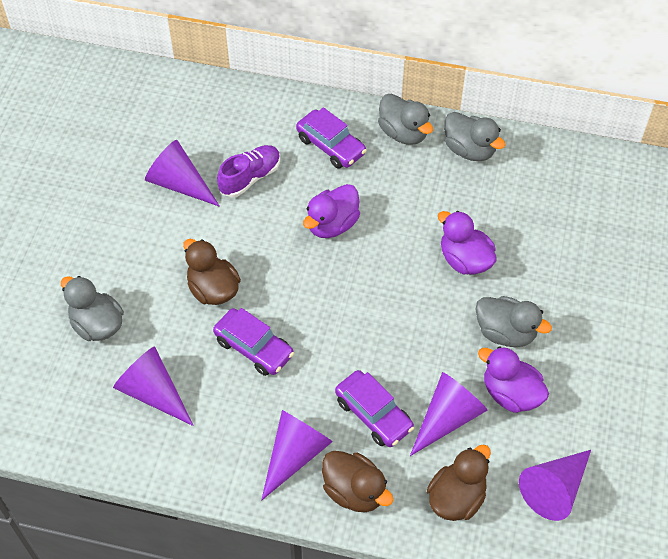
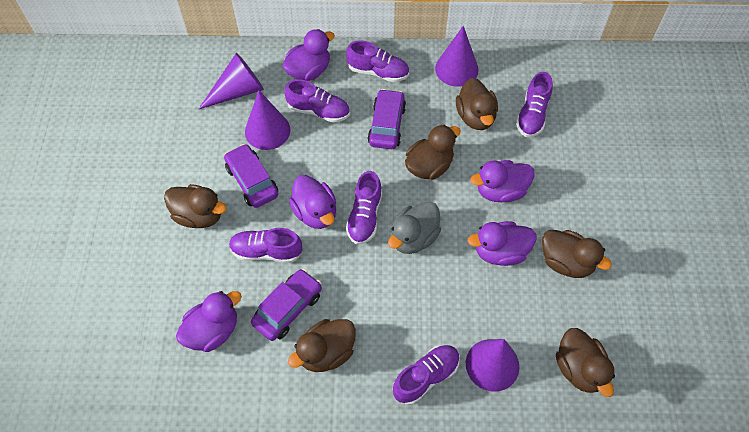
brown duck: [183,239,241,305] [322,451,393,512] [427,445,491,521] = 3 -> [164,184,227,228] [288,319,356,372] [405,125,461,180] [456,78,498,130] [542,230,612,278] [556,328,615,397] = 6
grey duck: [61,276,124,341] [378,94,433,145] [444,112,506,161] [476,296,552,347] = 4 -> [388,202,441,254] = 1
purple cone: [113,347,194,426] [145,140,220,207] [262,410,333,500] [410,372,487,456] [519,450,591,521] = 5 -> [199,53,264,109] [245,90,291,150] [435,26,479,87] [466,339,520,391] = 4
purple duck: [303,184,360,238] [438,211,497,275] [478,346,549,413] = 3 -> [176,291,242,352] [282,29,335,81] [289,175,336,229] [468,221,537,266] [470,160,535,202] = 5
purple shoe: [217,145,280,197] = 1 -> [229,228,302,263] [285,79,350,123] [346,40,409,82] [346,171,382,245] [393,345,460,405] [516,72,553,137] = 6

